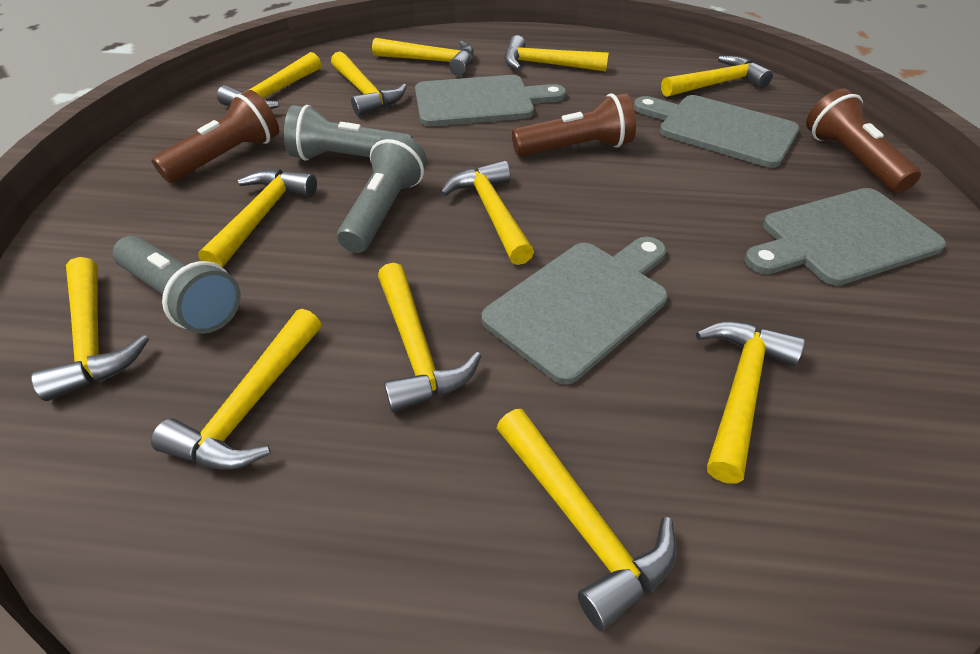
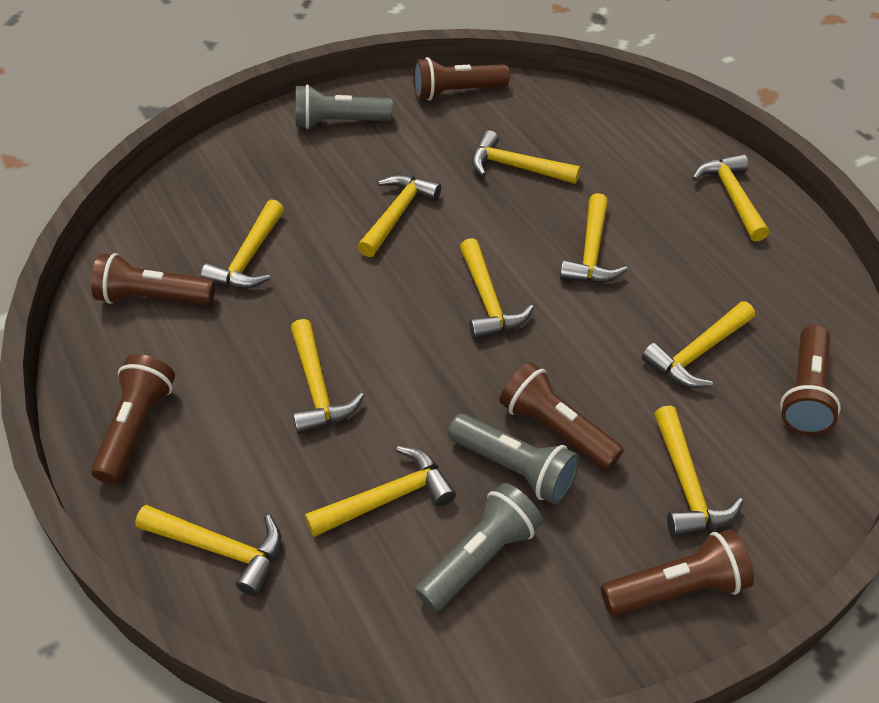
brown flashlight: [152,90,279,183] [512,93,636,156] [806,89,921,193] = 3 -> [91,253,215,305] [91,354,175,484] [413,57,510,101] [500,362,624,471] [601,530,754,616] [780,325,841,435] = 6
grey cutting board: [415,75,566,126] [481,237,668,385] [633,95,800,168] [744,188,946,286] = 4 -> none = 0
yellow hammer: [31,257,149,401] [151,309,321,470] [198,169,317,267] [217,52,321,109] [331,51,407,116] [372,38,474,76] [378,263,481,413] [441,160,534,265] [497,409,677,631] [504,35,609,72] [661,56,773,97] [696,321,805,484] = 12 -> [135,505,281,596] [201,199,284,289] [290,319,364,434] [305,446,456,537] [357,174,441,257] [460,238,534,340] [471,130,580,184] [560,193,628,283] [642,301,755,388] [654,406,743,537] [692,154,769,242] = 11

